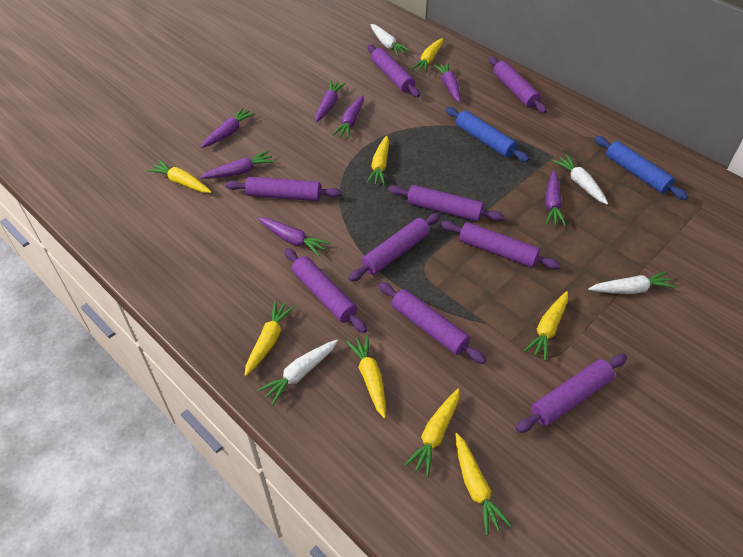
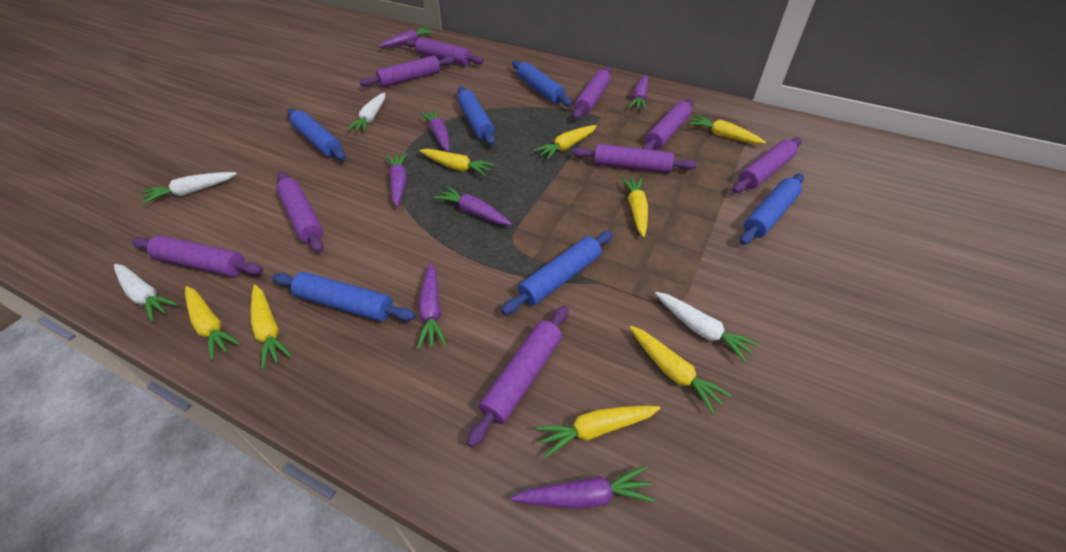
blue rolling pin: [446,107,529,162] [595,136,688,200] = 2 -> [272,272,416,321] [287,108,346,161] [457,86,495,145] [501,231,613,315] [512,60,572,106] [740,173,804,245] = 6

